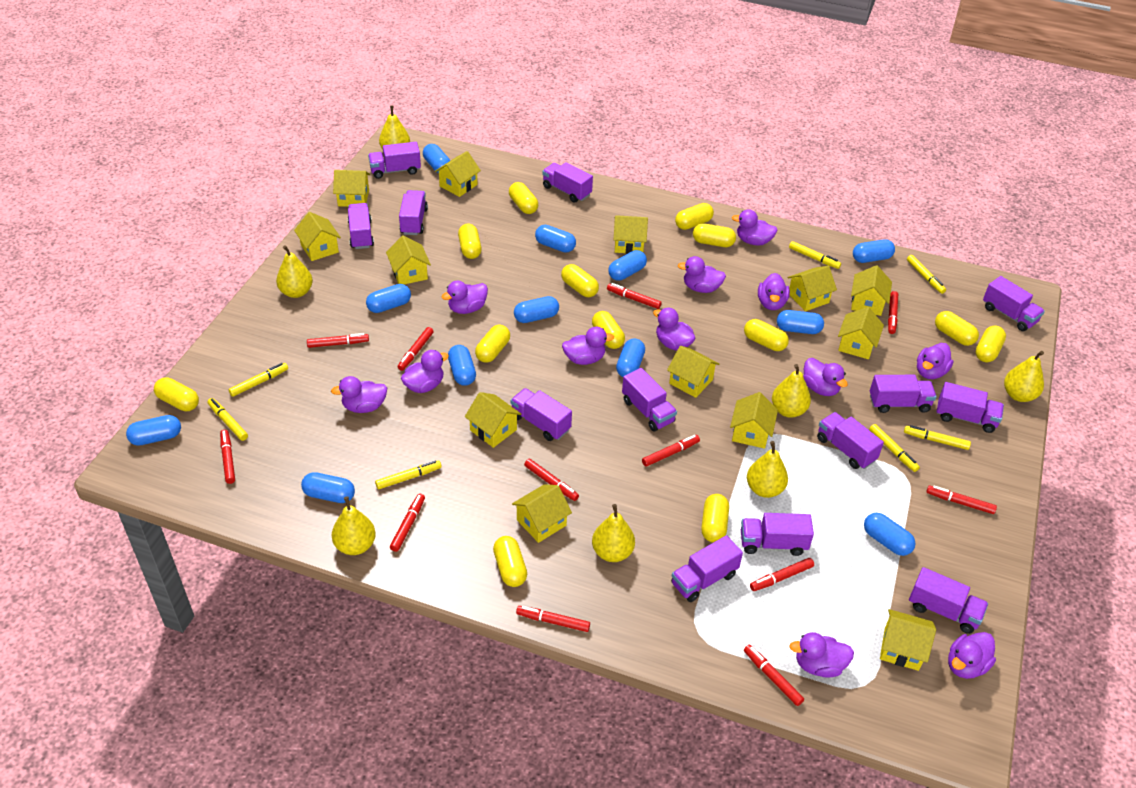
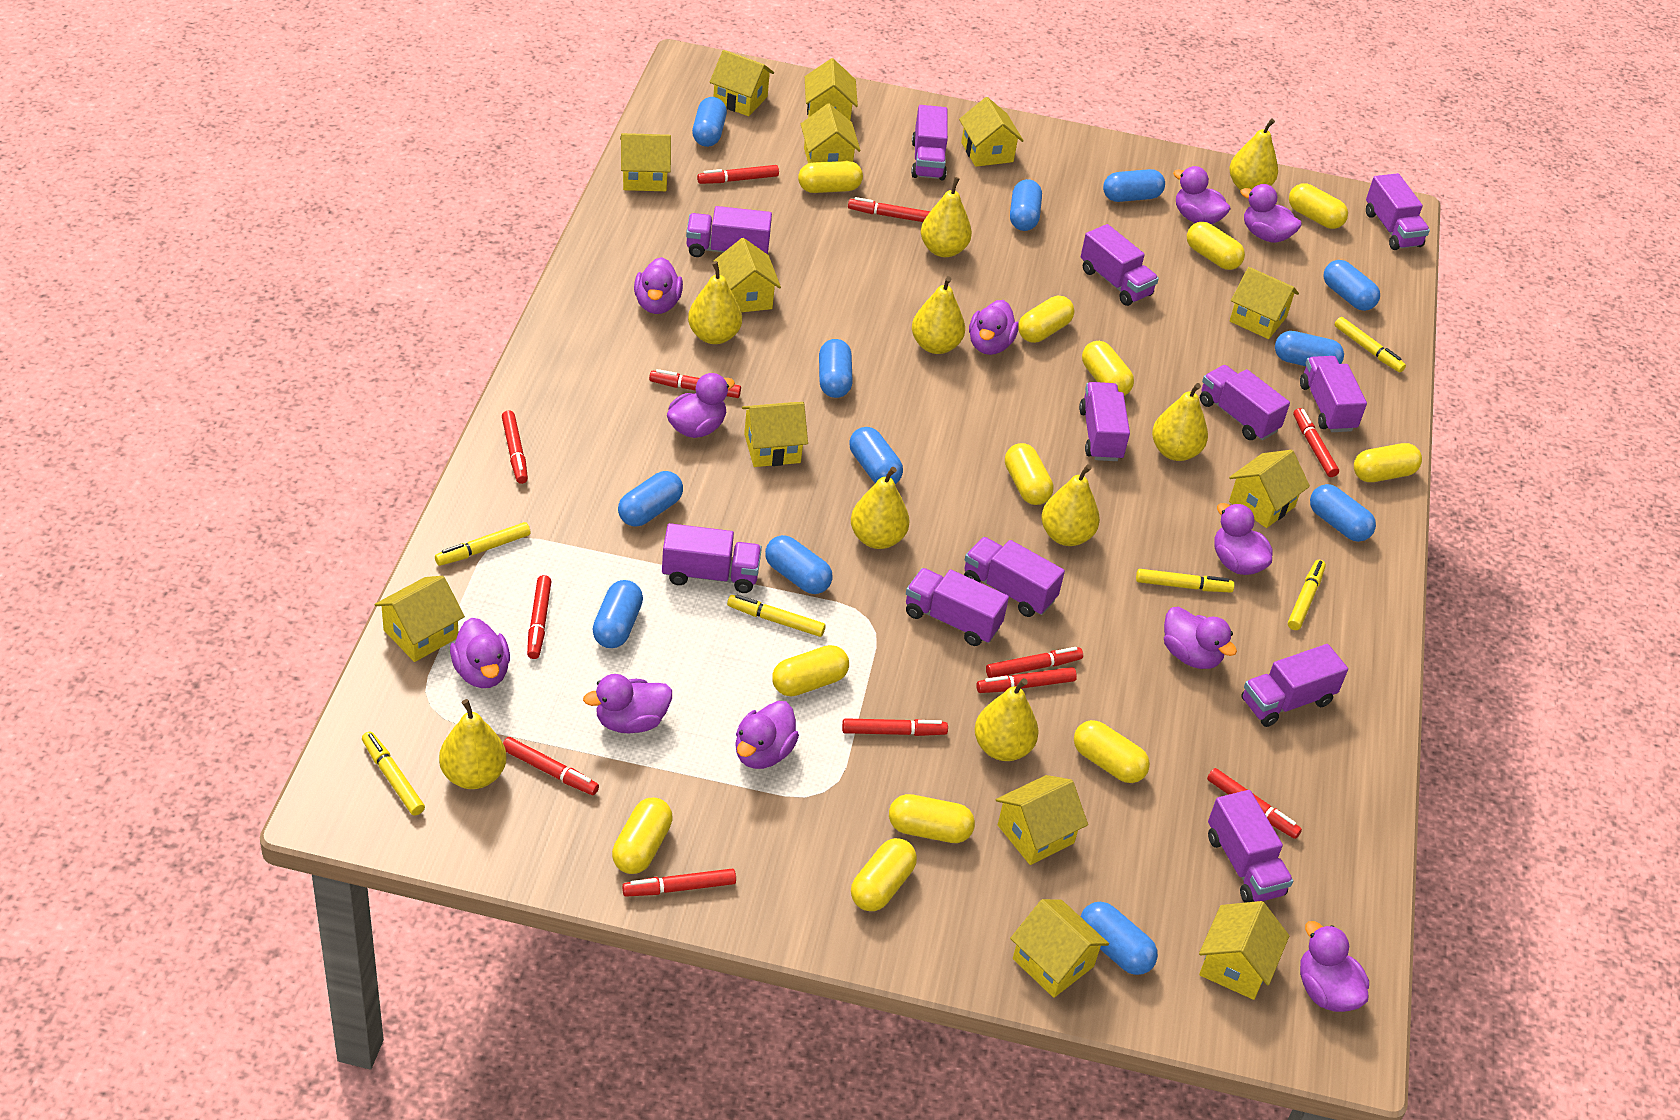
purple duck: [331,376,387,413] [401,350,449,393] [441,281,488,314] [562,327,614,365] [653,308,695,350] [678,256,726,293] [732,209,778,246] [758,273,790,310] [789,632,854,678] [803,358,848,396] [917,343,953,379] [948,632,996,679] = 12 -> [450,618,510,688] [583,674,672,733] [634,257,683,314] [667,373,735,438] [735,701,799,769] [969,300,1019,355] [1164,607,1237,669] [1173,166,1231,224] [1214,503,1273,575] [1240,184,1302,243] [1300,921,1369,1012] = 11
purple truck: [348,203,374,249] [368,142,421,179] [399,190,428,235] [511,388,572,441] [542,162,593,203] [622,368,677,432] [671,535,743,602] [741,513,814,556] [817,412,884,469] [870,375,937,413] [909,567,988,634] [936,382,1004,433] [983,276,1045,331] = 13 -> [662,523,762,593] [686,206,772,257] [906,568,1009,646] [911,105,948,181] [964,537,1065,617] [1079,382,1130,461] [1080,224,1159,306] [1200,365,1290,440] [1208,790,1293,903] [1241,644,1348,727] [1300,356,1367,432] [1366,173,1430,250] = 12
yellow capsule: [154,377,199,411] [458,224,482,259] [475,325,510,363] [493,536,527,587] [509,182,538,214] [561,264,599,297] [592,311,625,349] [675,203,714,230] [693,223,736,247] [701,494,729,542] [744,319,789,351] [935,311,979,346] [976,326,1006,362] = 13 -> [612,798,673,874] [772,645,849,696] [798,161,863,193] [851,838,917,911] [889,794,975,843] [1005,443,1054,505] [1018,296,1074,343] [1074,720,1150,783] [1082,341,1134,396] [1187,222,1245,270] [1289,184,1348,229] [1354,443,1422,482] = 12
yellow marker: [207,398,248,441] [229,363,288,397] [375,460,442,489] [789,241,841,269] [869,424,920,472] [904,425,971,450] [907,255,946,294] = 7 -> [362,732,425,816] [435,522,531,566] [727,594,826,637] [1136,569,1235,592] [1288,560,1326,630] [1335,317,1406,372] = 6
yellow pear: [276,245,313,298] [332,497,376,555] [379,105,410,149] [592,504,635,562] [747,441,788,498] [772,364,811,418] [1004,351,1044,402] = 7 -> [439,699,507,789] [688,261,742,344] [851,467,910,549] [912,276,965,354] [921,177,972,257] [974,678,1039,761] [1041,464,1100,546] [1152,383,1208,461] [1229,119,1278,190] = 9

